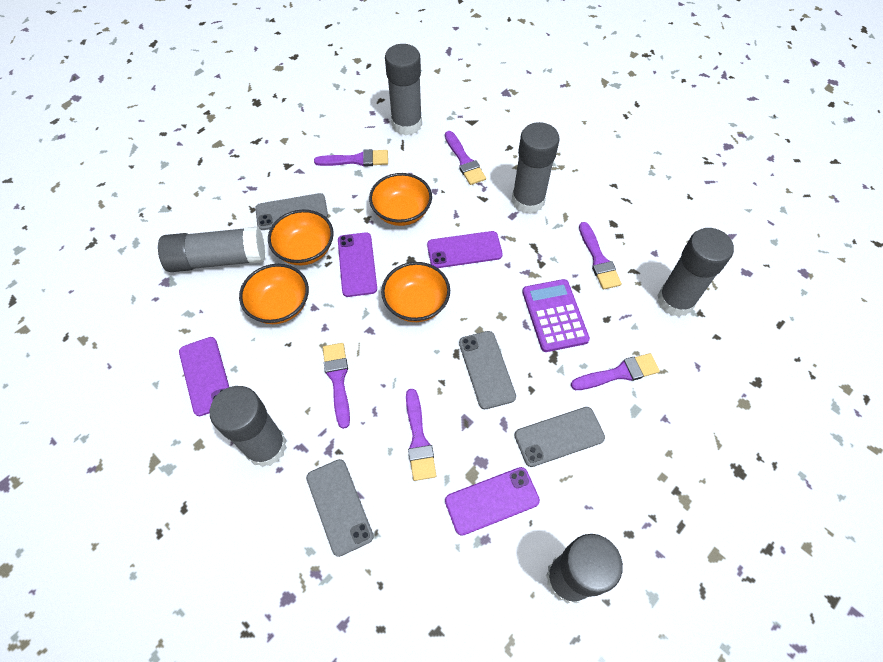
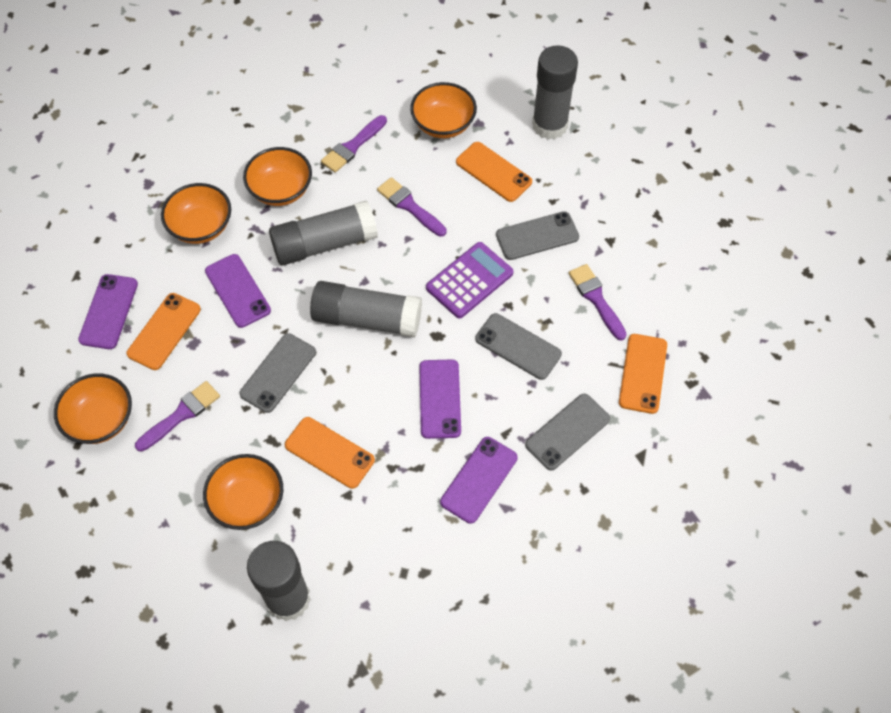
grey glue stick: [158,226,265,272] [210,386,287,467] [385,44,422,136] [512,122,560,214] [546,534,623,604] [657,228,734,317] = 6 -> [247,541,311,621] [269,201,378,265] [310,281,422,337] [532,45,578,139] = 4
orange bowl: [239,264,309,324] [268,210,334,265] [369,173,432,226] [381,262,450,322] = 4 -> [54,373,132,444] [161,183,231,244] [203,454,283,530] [243,147,312,206] [410,82,477,138] = 5
orange phone: none = 0 -> [126,293,201,370] [285,417,375,489] [456,142,532,202] [619,334,667,414] = 4
purple brush: [314,149,388,167] [323,343,350,429] [406,389,437,481] [445,131,486,185] [571,353,660,390] [579,222,622,289] = 6 -> [135,381,220,452] [321,115,387,173] [377,177,447,237] [569,264,627,341] = 4

